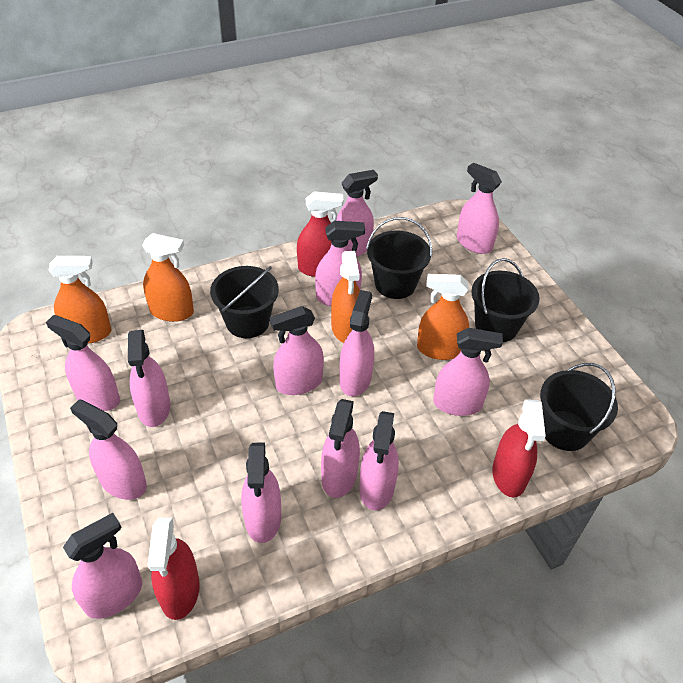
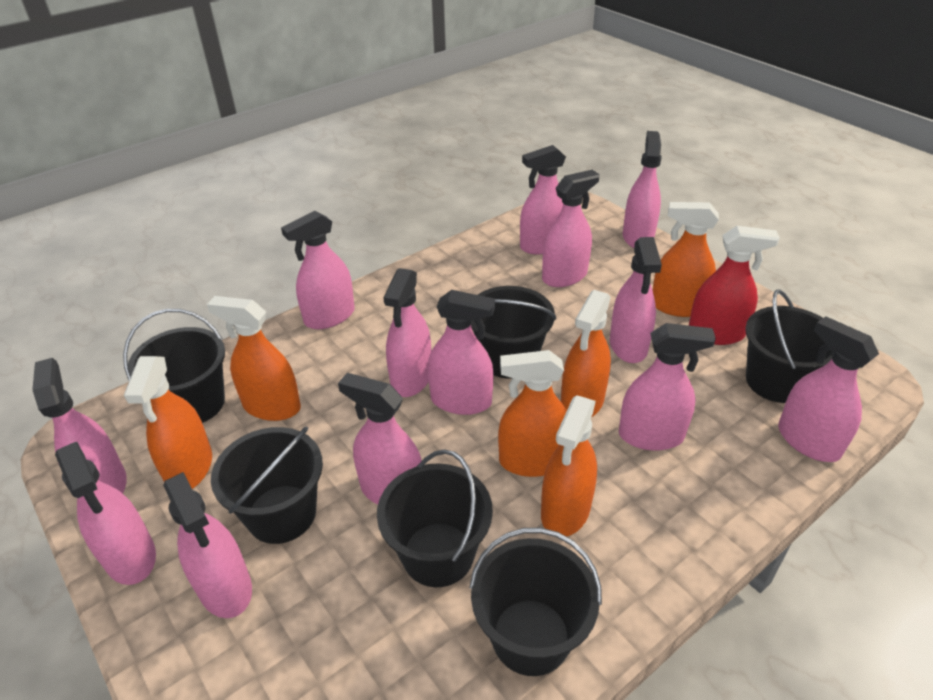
black bucket: [210,266,279,338] [366,217,432,299] [471,258,540,342] [540,363,618,451] = 4 -> [123,309,225,423] [211,426,323,544] [377,449,493,587] [469,528,602,676] [471,286,556,379] [745,289,834,403] = 6
orange spray bottle: [48,256,111,344] [142,233,194,322] [331,251,360,343] [417,274,469,360] = 4 -> [124,356,212,489] [207,296,301,421] [498,350,567,477] [541,396,597,537] [561,290,611,417] [653,202,719,317] = 6
red spray bottle: [147,518,200,620] [297,191,343,277] [492,399,546,497] = 3 -> [689,226,780,345] = 1

